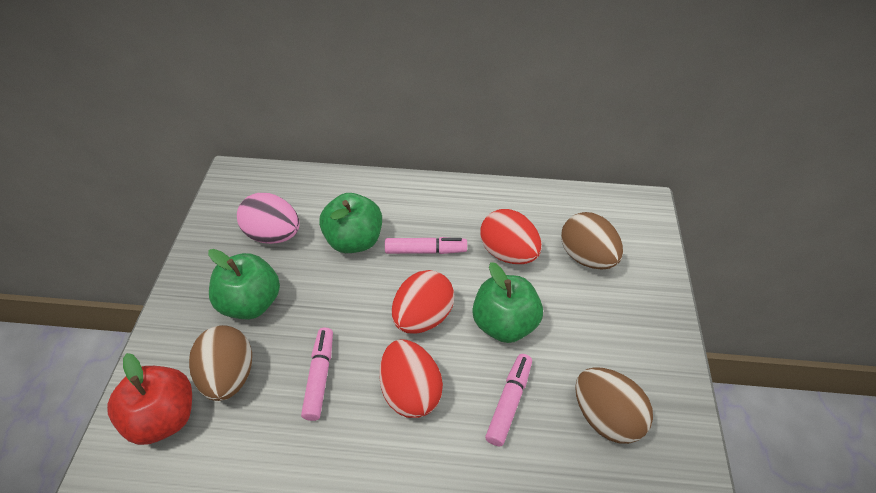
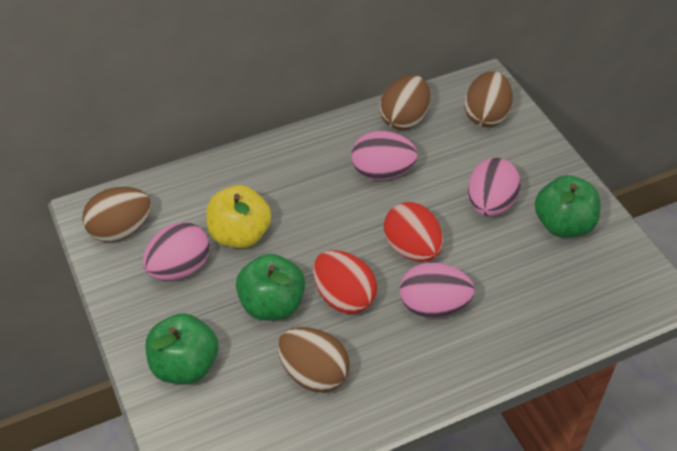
brown egg: [189,325,252,401] [561,212,623,270] [575,367,653,444] = 3 -> [82,187,151,242] [278,327,350,392] [380,75,430,130] [464,71,513,127] = 4
pink egg: [237,193,300,244] = 1 -> [143,222,210,280] [351,131,418,180] [400,263,475,318] [468,158,520,216] = 4
pink marker: [301,327,333,421] [385,237,467,254] [485,354,532,446] = 3 -> none = 0
red apple: [107,353,192,445] = 1 -> none = 0
red egg: [379,340,443,418] [392,270,454,334] [480,209,542,264] = 3 -> [313,250,377,314] [384,202,443,262] = 2
yellow apple: none = 0 -> [206,185,271,248] = 1

